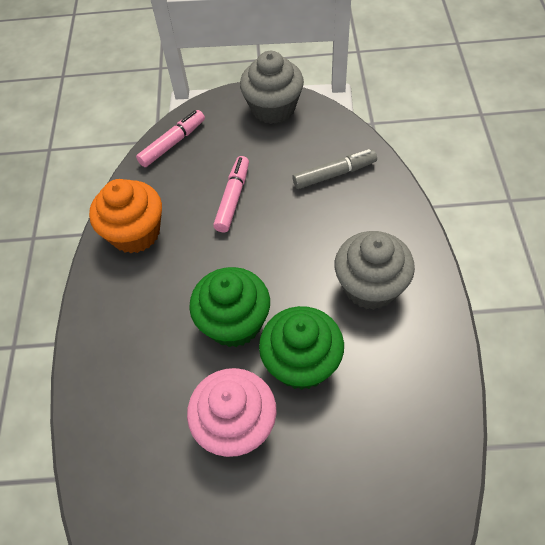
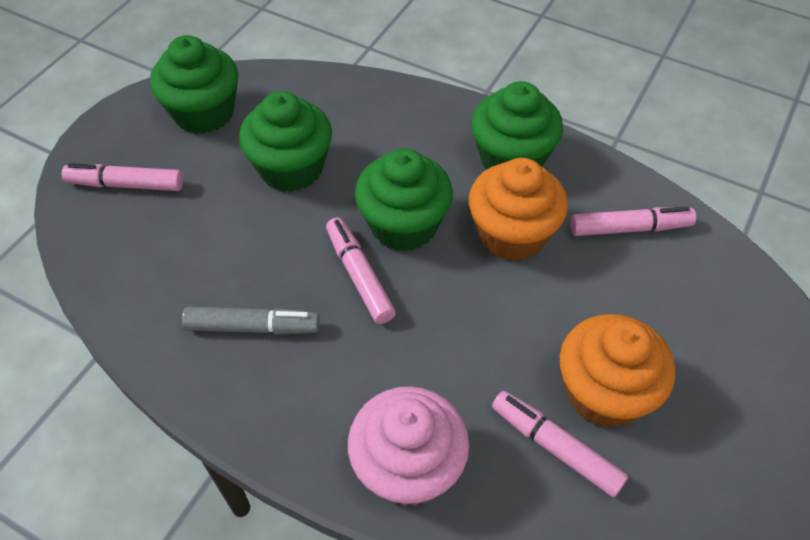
green cupcake: [189,267,270,347] [259,306,344,390] = 2 -> [150,35,238,134] [239,91,332,192] [355,148,453,251] [471,81,563,170] = 4
grey cupcake: [240,51,304,124] [335,231,415,310] = 2 -> none = 0
orange cupcake: [89,179,162,253] = 1 -> [469,158,568,261] [560,314,675,427] = 2
pink marker: [136,110,205,167] [213,156,249,232] = 2 -> [62,163,183,191] [326,217,396,324] [492,391,628,497] [570,207,696,236] = 4

